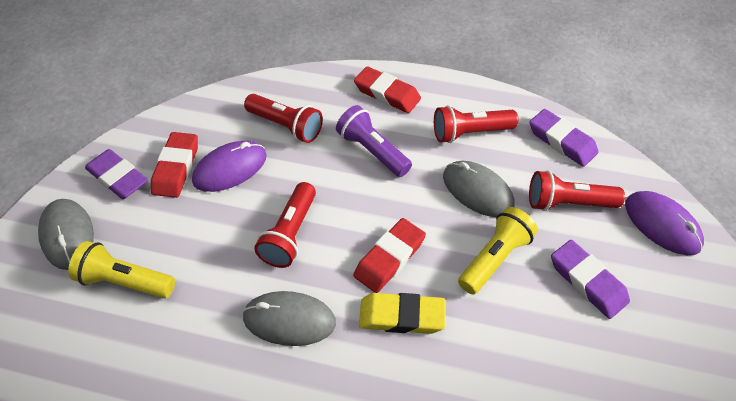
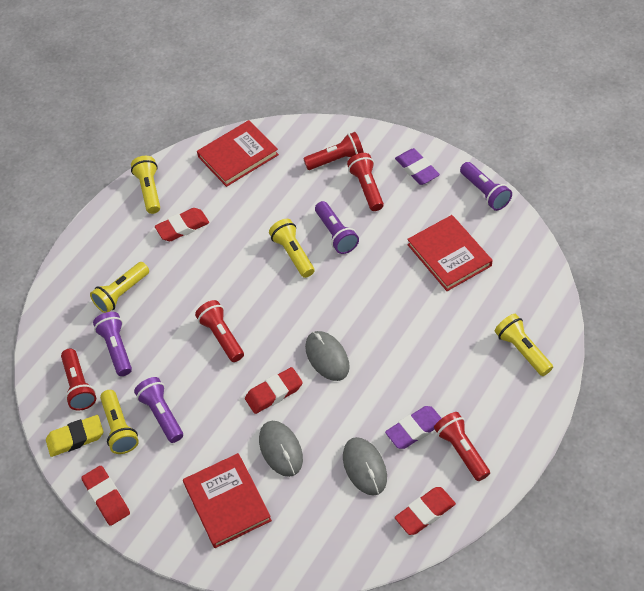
purple eraser: [85,149,148,199] [529,109,599,167] [551,240,630,319] = 3 -> [385,406,442,449] [395,148,440,185] = 2
purple flashlight: [336,105,412,177] = 1 -> [93,312,132,376] [134,377,183,443] [315,201,359,254] [460,162,512,211] = 4
purple mouse: [192,141,267,192] [625,191,704,255] = 2 -> none = 0
red book: none = 0 -> [183,453,272,548] [197,120,279,187] [407,215,493,291] = 3
red eraser: [151,132,198,198] [353,218,426,293] [354,66,421,113] = 3 -> [81,466,130,526] [155,208,209,241] [245,367,303,414] [395,487,456,535] = 4
red flashlight: [244,94,323,143] [254,182,316,268] [434,105,518,143] [529,170,625,211] = 4 -> [61,349,96,411] [195,300,244,362] [303,132,364,170] [347,153,384,211] [434,412,490,481] = 5
yellow flashlight: [68,241,175,299] [458,207,538,294] = 2 -> [90,262,149,313] [100,390,139,454] [131,156,160,214] [269,219,315,278] [495,314,553,376] = 5

